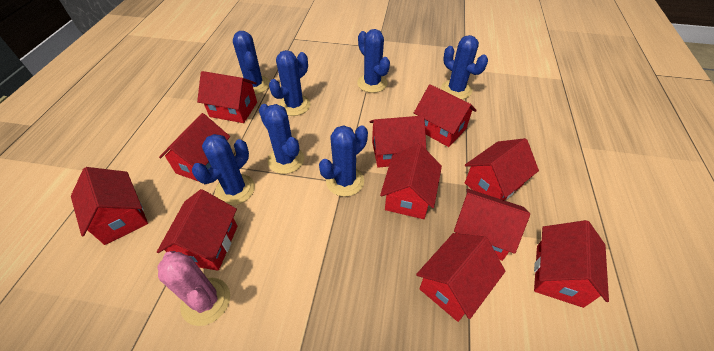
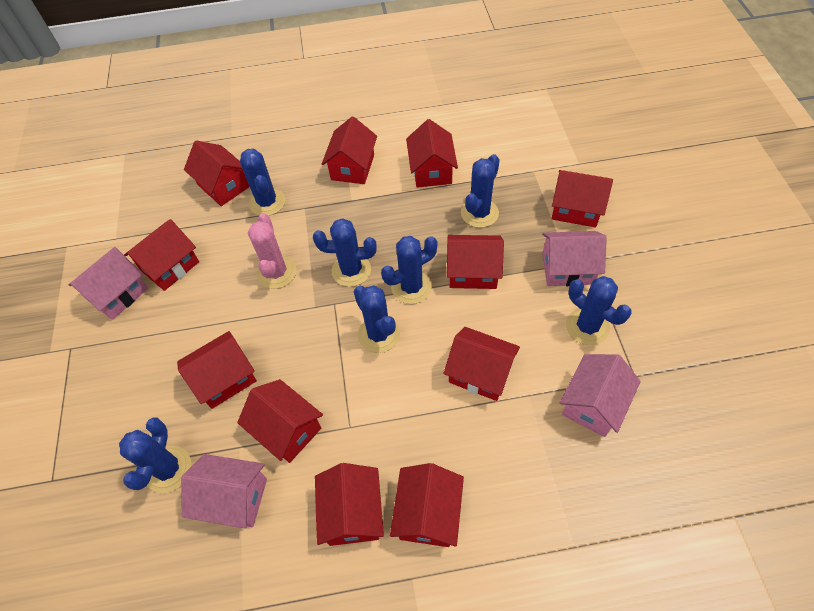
pink house: none = 0 -> [69,247,148,320] [181,454,267,528] [542,231,607,286] [560,354,641,437] = 4

